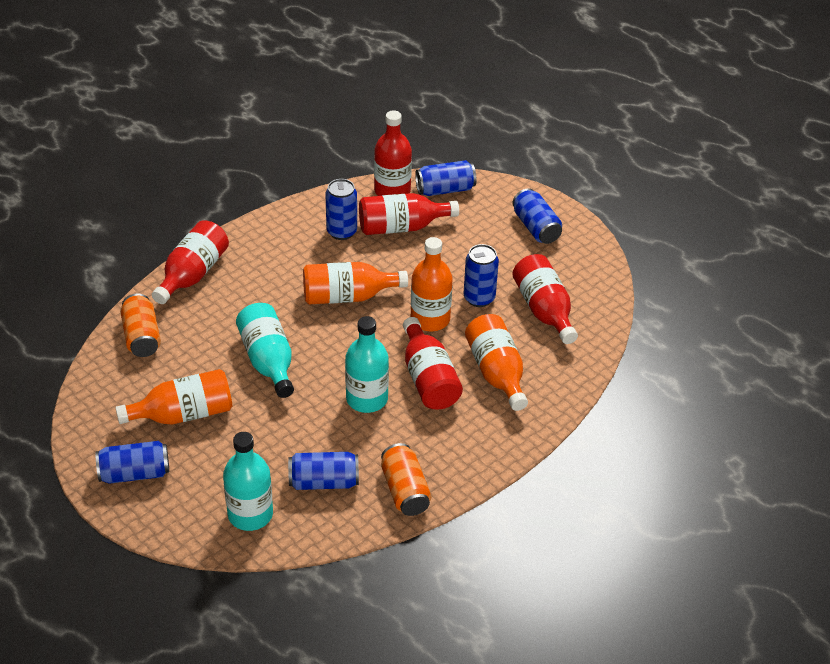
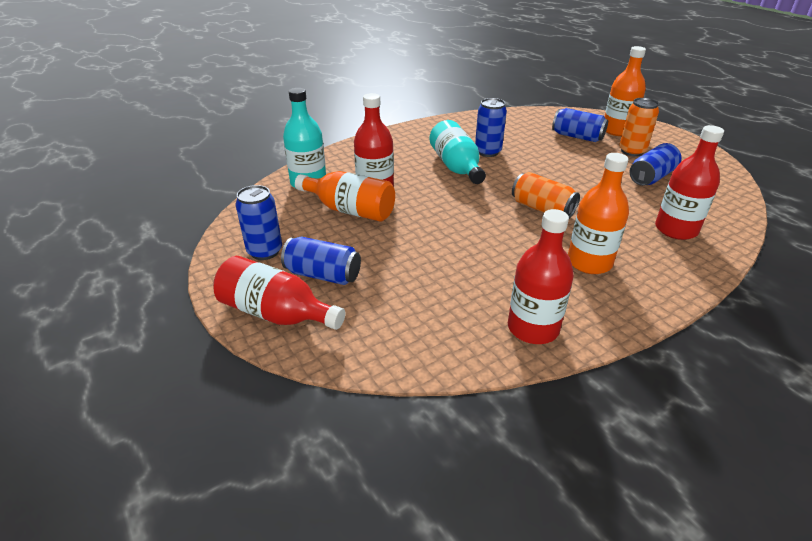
blue can: [96,441,169,484] [288,452,359,490] [325,179,357,240] [415,160,476,196] [464,244,499,307] [513,188,562,244] = 6 -> [236,185,282,260] [281,236,361,285] [475,98,507,157] [552,108,608,142] [630,143,681,186] = 5
orange bottle: [115,369,232,425] [303,262,408,305] [411,237,452,331] [465,314,528,411] = 4 -> [295,171,395,222] [568,153,629,274] [605,46,646,136] = 3
red bottle: [152,220,229,304] [359,193,459,235] [374,110,412,196] [403,317,463,410] [512,254,578,344] = 5 -> [213,256,346,330] [354,93,394,187] [508,209,574,344] [655,125,724,240] = 4
turquoise bottle: [223,432,273,531] [236,303,294,398] [345,316,389,413] = 3 -> [283,88,326,188] [429,120,486,184] = 2

